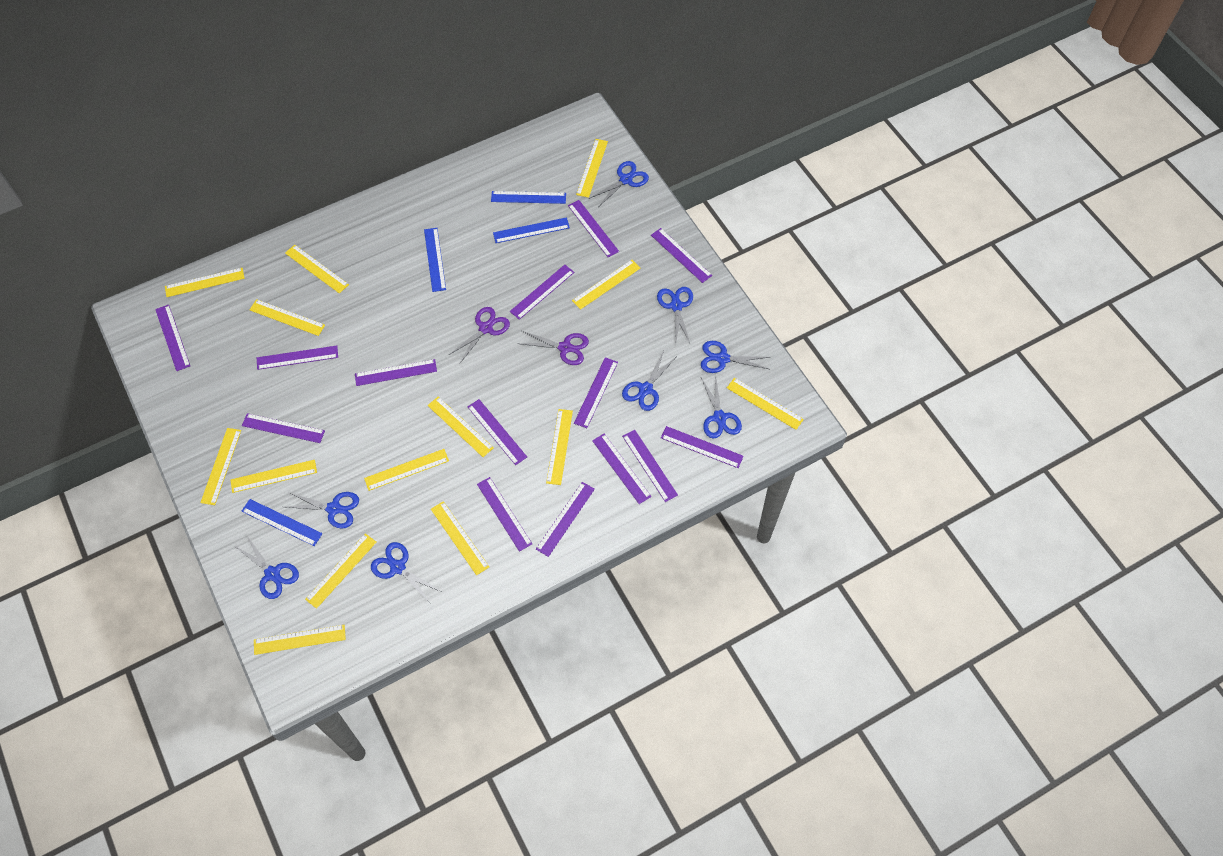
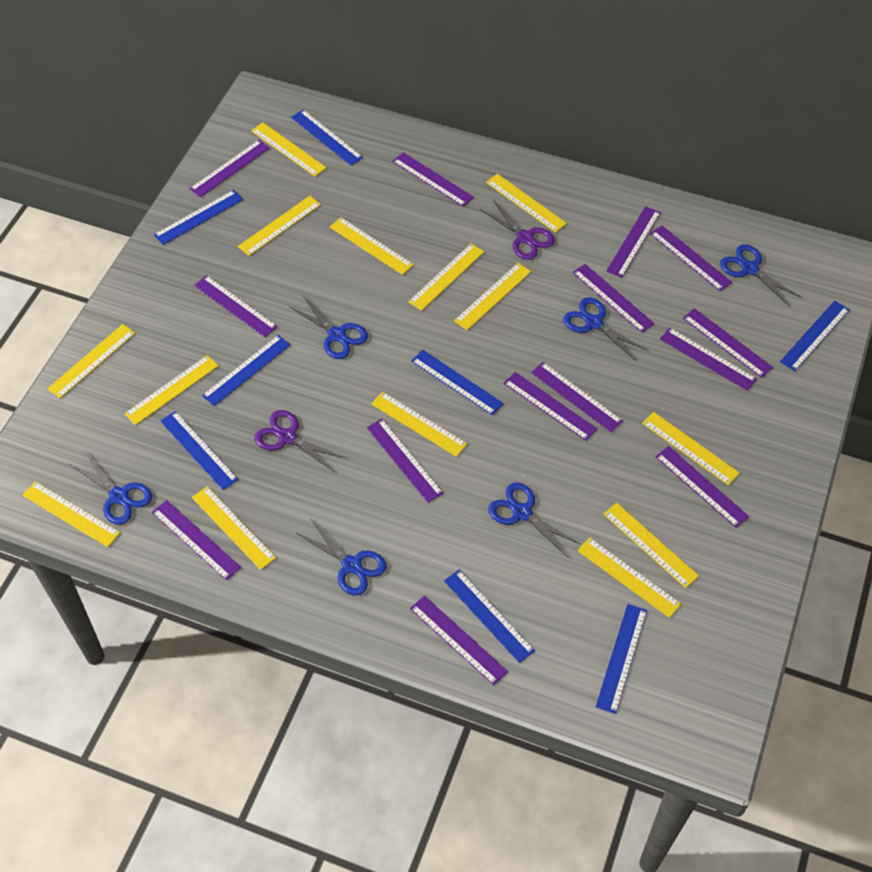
blue ruler: [242,499,323,546] [424,228,446,292] [491,191,566,204] [493,217,570,243] = 4 -> [154,190,243,245] [160,411,238,490] [202,335,291,406] [291,110,363,165] [411,350,504,415] [444,570,535,663] [596,604,647,714] [780,301,850,371] = 8
blue scissors: [233,535,299,599] [286,492,359,529] [371,542,442,604] [589,161,649,206] [622,351,677,411] [657,287,693,343] [701,341,770,373] [701,374,742,439] = 8 -> [69,453,152,525] [289,296,368,359] [297,518,387,596] [488,483,580,557] [563,297,647,361] [720,244,802,307] = 6

